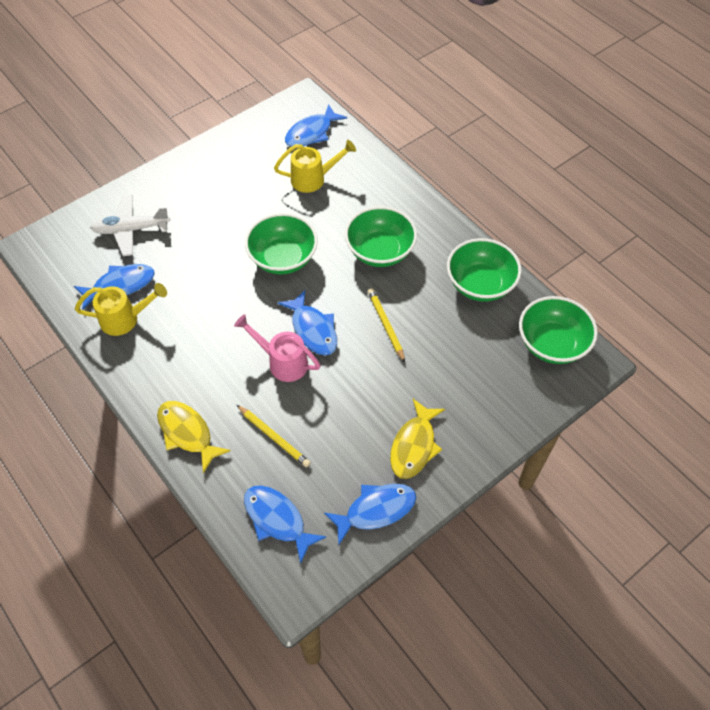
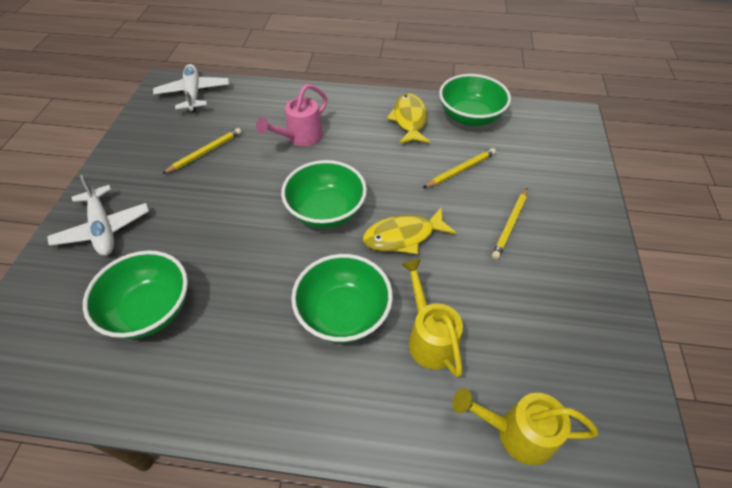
blue fish: [74,264,154,310] [244,485,327,563] [278,290,337,355] [285,104,347,147] [324,484,416,544] = 5 -> none = 0
white plane: [90,195,170,256] = 1 -> [47,175,149,256] [153,64,229,112] = 2
yellow pencil: [237,405,311,467] [368,288,405,362] = 2 -> [162,128,242,174] [423,148,496,188] [492,188,528,259] = 3

